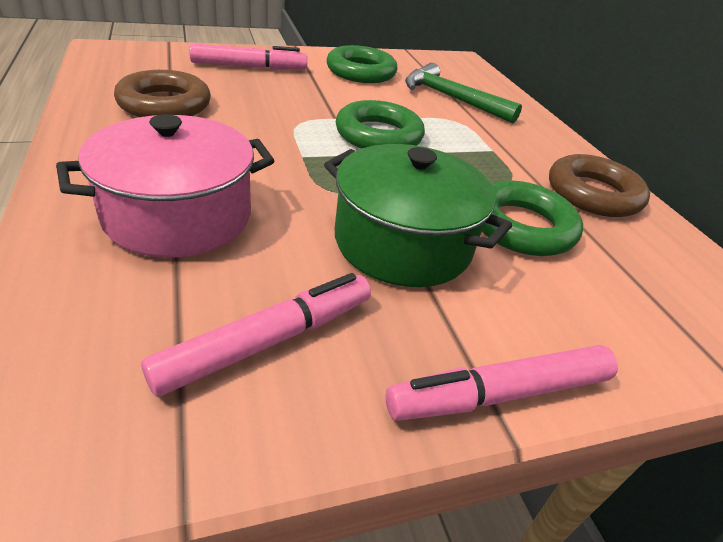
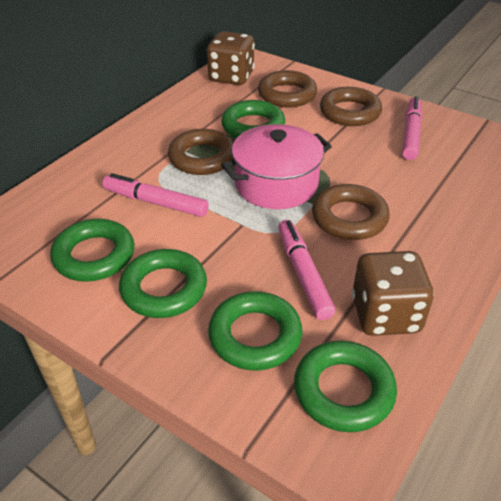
brown dice: none = 0 -> [207,31,255,85] [352,251,434,336] = 2
brown ring: [114,70,211,117] [549,154,650,217] = 2 -> [168,129,234,175] [258,70,317,107] [312,184,390,240] [320,87,382,126] = 4
green hammer: [405,63,522,124] = 1 -> none = 0
green pot: [324,144,512,287] = 1 -> none = 0
green ring: [327,45,398,83] [336,100,425,148] [482,181,583,256] = 3 -> [50,219,134,282] [119,249,207,318] [208,291,303,371] [221,100,285,138] [294,341,397,432] = 5

